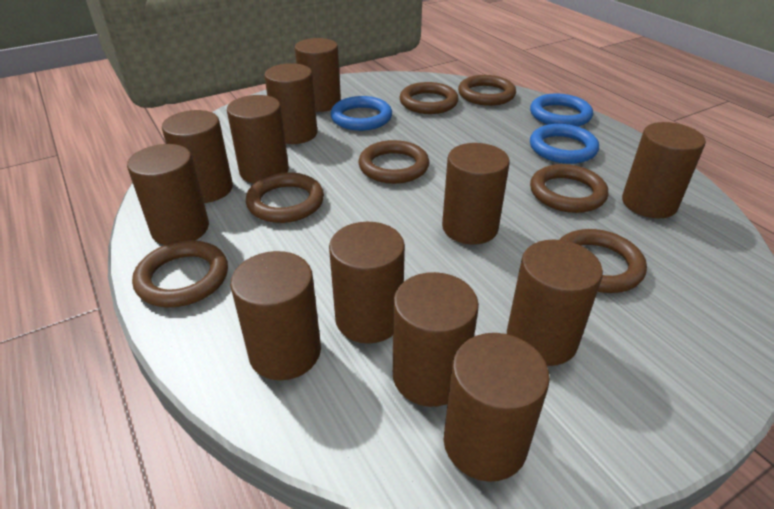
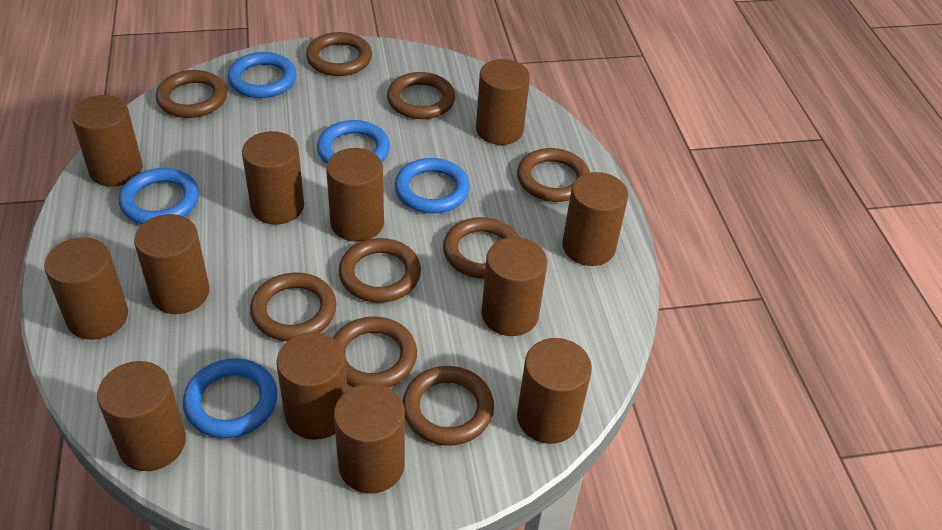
blue ring: [331,96,392,131] [530,93,593,127] [530,124,599,164] = 3 -> [119,168,199,224] [183,358,277,438] [228,52,296,98] [317,120,390,164] [394,158,470,213] = 5
brown ring: [132,240,228,307] [246,172,324,223] [359,140,429,184] [400,82,459,114] [458,75,516,106] [530,164,608,213] [559,229,647,293] = 7 -> [156,70,227,118] [250,272,337,341] [306,32,372,76] [333,316,417,388] [339,238,421,303] [387,72,455,119] [402,366,494,446] [443,217,519,279] [517,148,590,202] = 9

